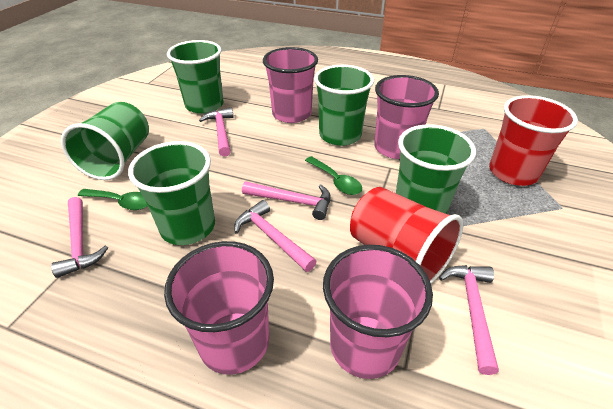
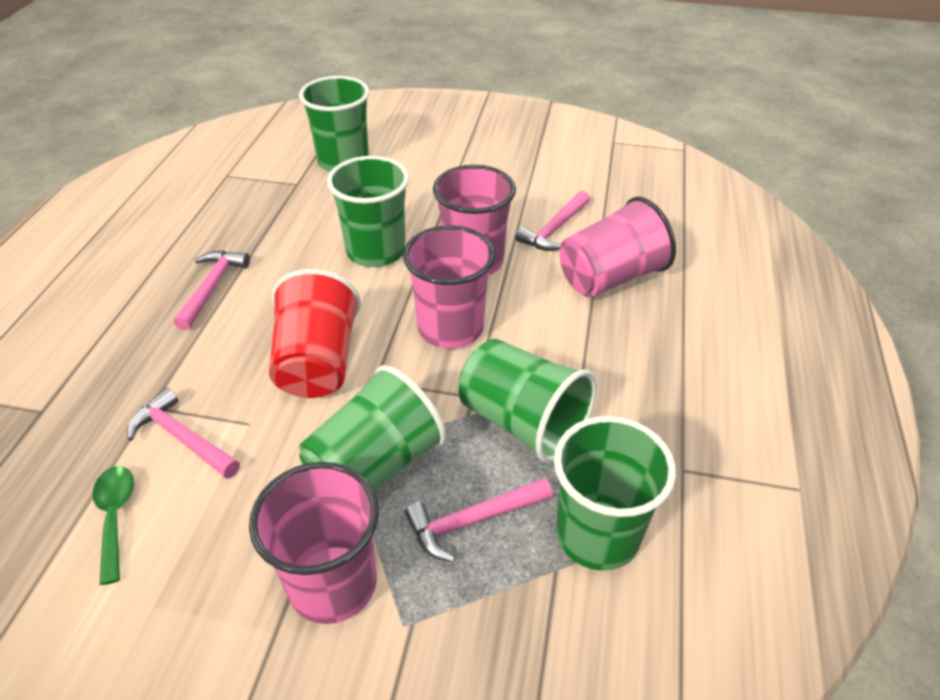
green spoon: [78,189,148,210] [305,156,362,195] = 2 -> [93,466,134,585] = 1
pink hammer: [51,197,108,278] [199,108,234,157] [234,200,317,272] [242,182,331,220] [439,265,499,375] = 5 -> [127,388,240,479] [174,251,250,330] [405,478,553,563] [515,191,590,251] = 4
red cup: [350,187,463,283] [489,95,578,186] = 2 -> [269,269,361,398] = 1

